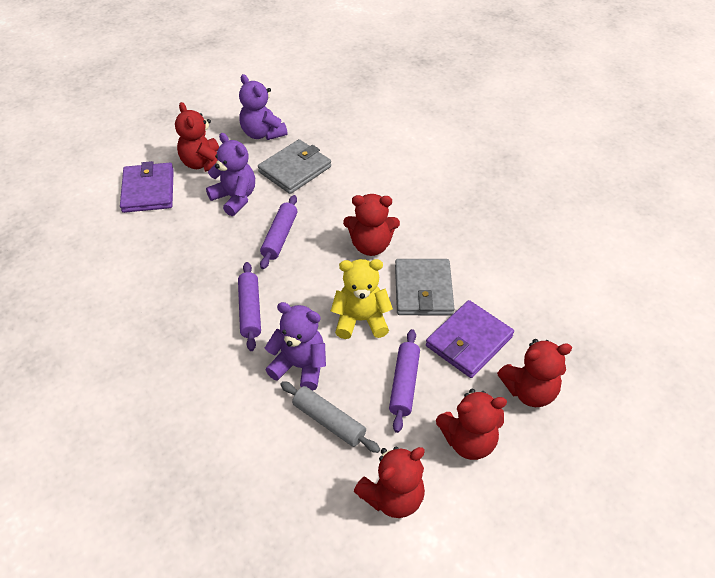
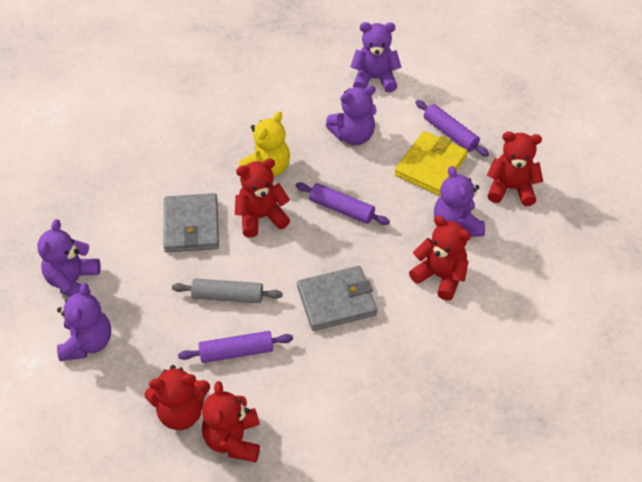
purple teddy bear: [206,133,255,216] [239,74,287,140] [265,302,326,391] = 3 -> [37,219,101,297] [57,283,111,361] [326,85,377,145] [350,22,402,93] [434,166,485,237] = 5
purple wallet: [120,161,174,213] [426,300,514,378] = 2 -> none = 0
yellow wallet: none = 0 -> [394,131,468,195] = 1

